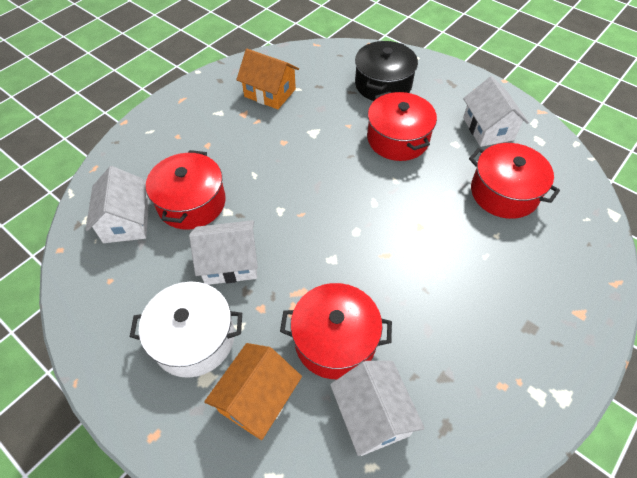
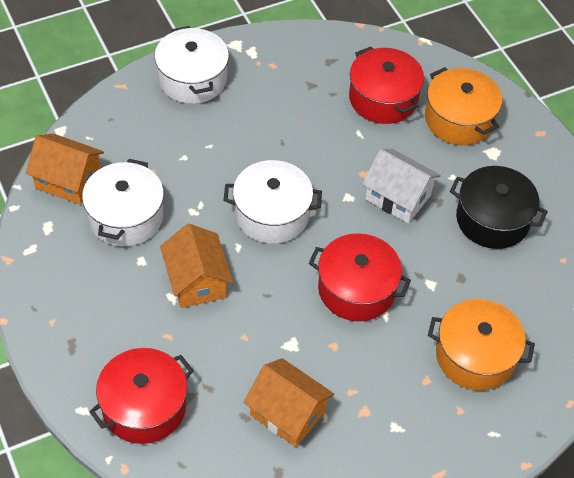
orange house: [204,343,302,440] [236,49,299,109] = 2 -> [25,133,104,205] [160,224,233,308] [243,358,334,447] = 3
orange pot: none = 0 -> [425,67,502,145] [428,299,535,390] = 2
red pot: [146,150,226,230] [280,283,392,379] [367,92,437,161] [469,143,560,219] = 4 -> [89,348,194,444] [309,233,411,321] [349,47,424,124] = 3
white house: [86,166,149,243] [189,220,258,285] [330,361,425,456] [463,76,529,147] = 4 -> [362,149,441,224] = 1
white pot: [130,282,242,378] = 1 -> [82,159,164,246] [154,26,229,104] [223,160,322,244] = 3

